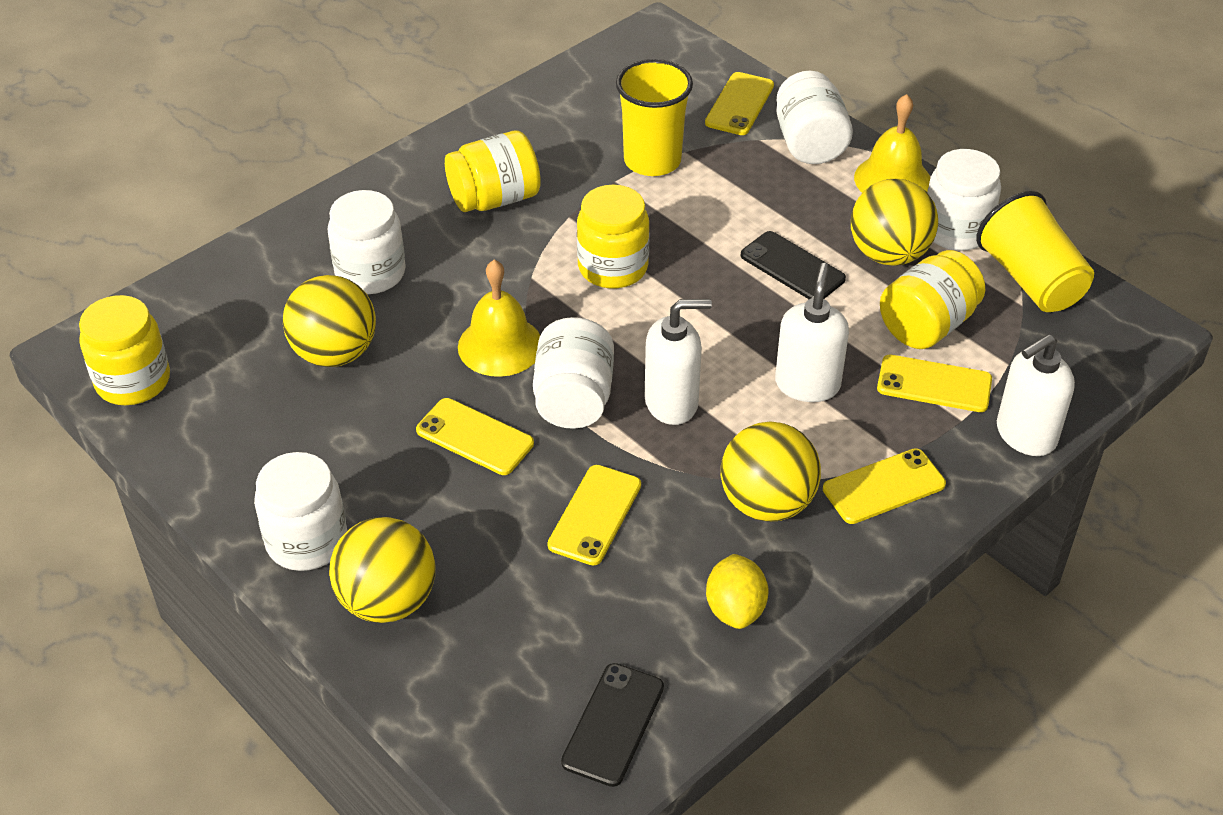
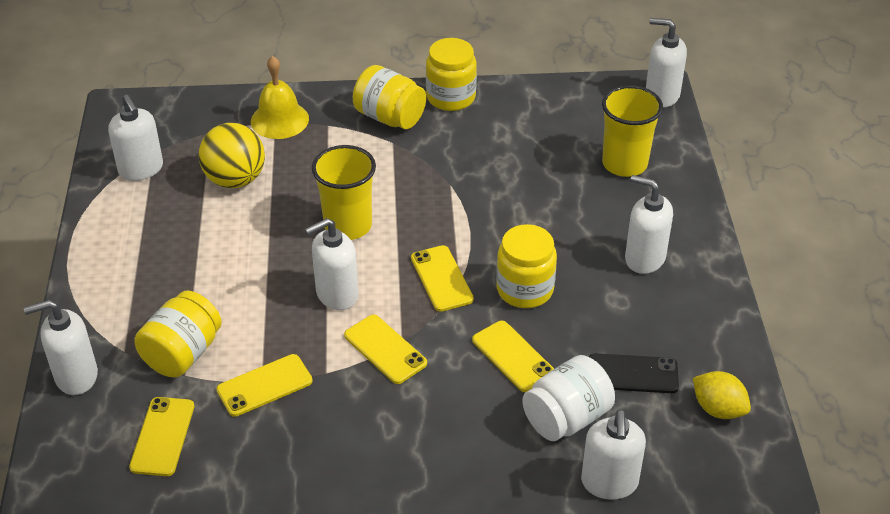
black phone: [561,663,664,787] [741,231,846,299] = 2 -> [589,353,679,393] = 1
white jar: [254,452,347,571] [328,190,406,294] [533,317,614,429] [776,71,853,164] [927,149,1001,251] = 5 -> [522,355,615,441] = 1
white soap dispenser: [645,299,712,425] [775,263,849,402] [997,334,1075,456] = 3 -> [24,300,98,395] [108,95,163,181] [305,218,358,310] [581,409,646,500] [625,175,673,274] [646,18,687,108] = 6
yellow ball: [283,275,376,367] [329,517,435,623] [721,421,821,522] [851,179,938,266] = 4 -> [199,123,265,188] = 1
yellow bell: [458,260,540,377] [854,94,930,193] = 2 -> [251,56,309,139] = 1

